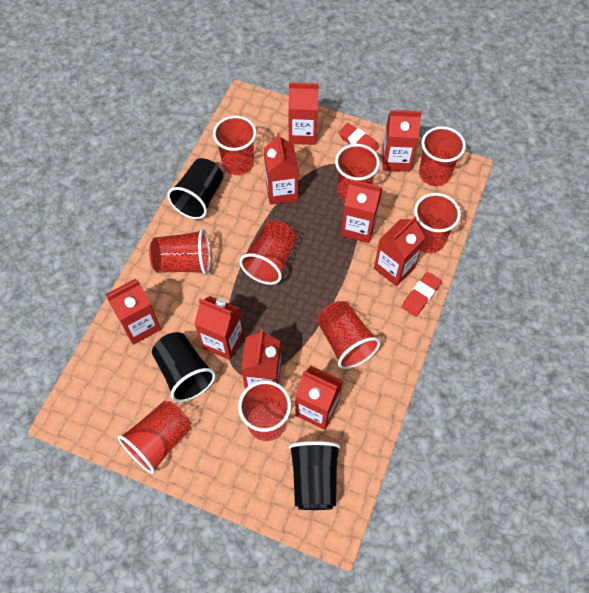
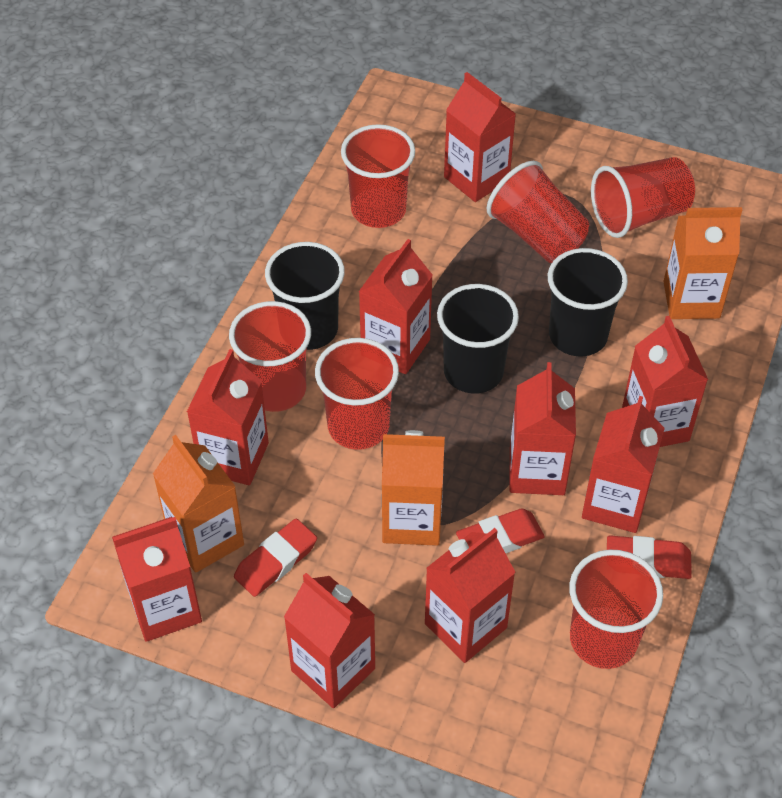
orange carton: none = 0 -> [153,435,244,573] [382,430,445,546] [663,207,742,319] = 3
red cup: [118,401,191,474] [149,229,211,275] [213,116,256,175] [238,381,291,441] [240,221,296,285] [317,301,381,369] [335,144,380,201] [414,193,461,253] [419,126,466,186] = 9 -> [229,301,311,412] [315,338,399,450] [341,124,415,228] [487,161,589,263] [569,549,663,669] [591,157,695,238] = 6
red eraser: [339,123,379,152] [402,272,442,317] = 2 -> [234,519,317,597] [456,509,545,553] [607,535,692,579] = 3

